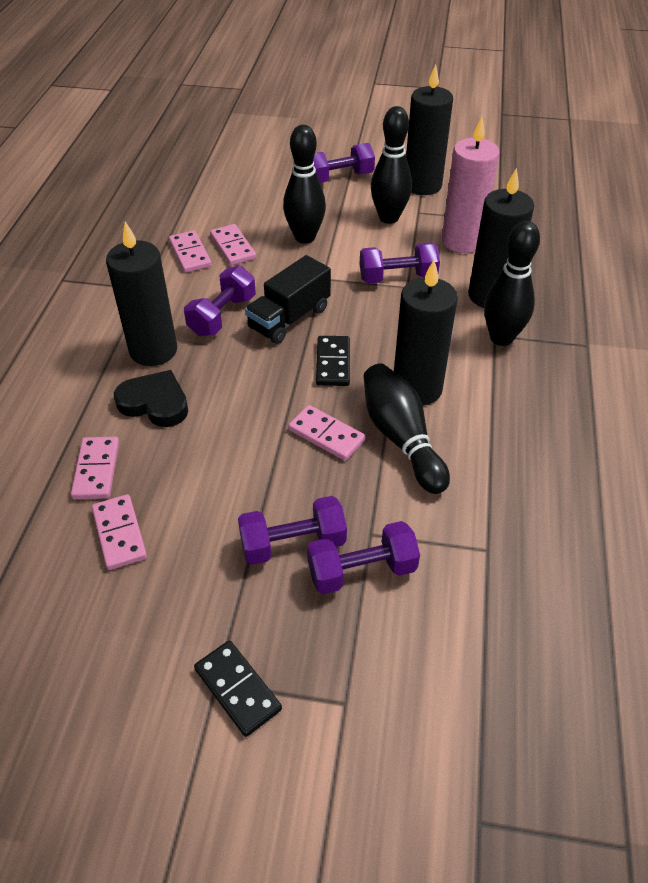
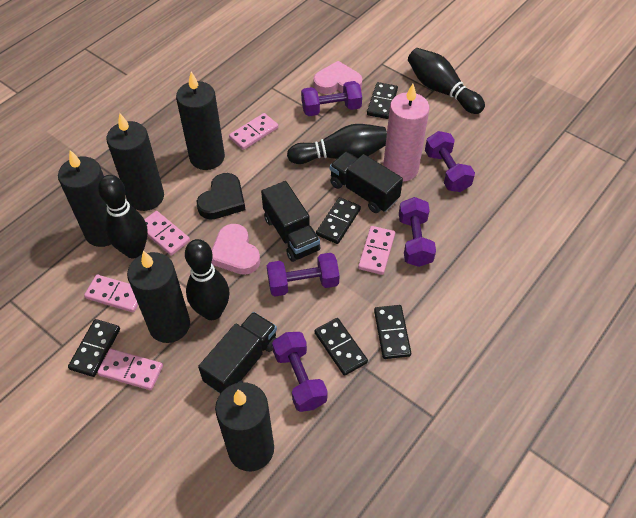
black candle: [106,221,177,366] [394,260,458,406] [406,64,453,195] [468,168,534,308] = 4 -> [58,150,111,247] [106,113,164,211] [127,251,190,343] [176,72,225,170] [215,382,274,471] = 5
black domino: [194,640,282,737] [316,336,350,386] = 2 -> [68,319,120,377] [315,318,368,376] [316,197,361,244] [367,82,398,119] [374,305,411,359] = 5
black truck: [245,255,331,344] = 1 -> [198,312,277,394] [261,181,320,262] [330,152,403,213] = 3
pink heart: none = 0 -> [211,224,260,275] [313,61,362,94] = 2

